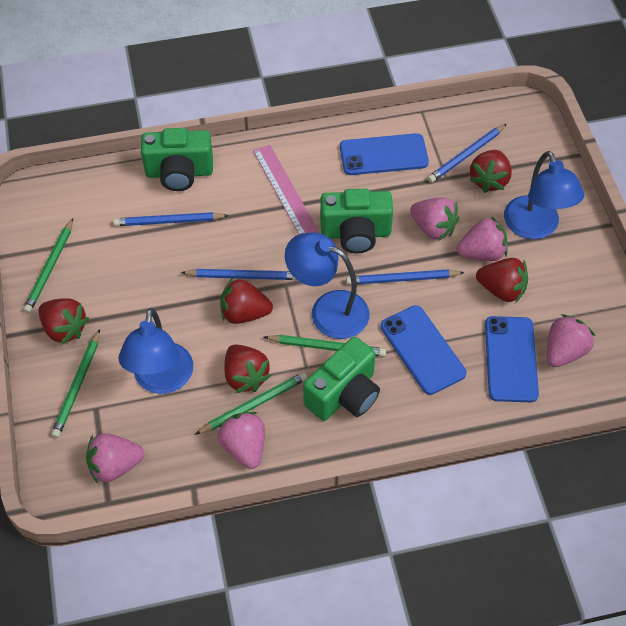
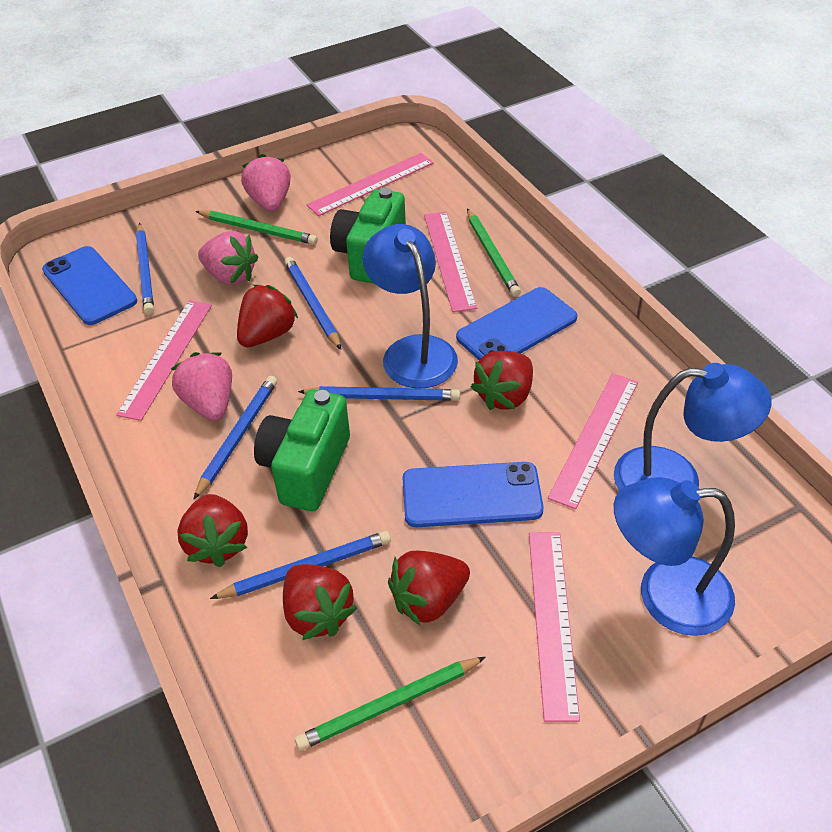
blue pencil: [113,212,229,226] [181,269,297,280] [346,269,465,285] [427,124,507,183] = 4 -> [136,223,154,314] [193,376,277,500] [210,531,391,599] [284,257,341,350] [298,386,460,401] = 5
green camera: [141,128,213,191] [303,337,380,421] [320,189,393,254] = 3 -> [254,389,350,511] [330,188,406,284] = 2
green pencil: [23,218,73,313] [51,329,100,438] [195,372,308,435] [264,335,386,357] = 4 -> [195,211,318,245] [295,657,485,751] [467,209,521,297] = 3
pink ruler: [253,145,319,234] = 1 -> [116,300,212,421] [307,153,434,216] [424,212,477,312] [529,532,580,722] [548,373,638,509] = 5
pink strawberry: [86,433,144,484] [218,412,265,469] [410,197,459,240] [456,216,508,261] [547,314,595,367] = 5 -> [171,352,232,421] [198,231,259,285] [241,154,291,212] = 3

